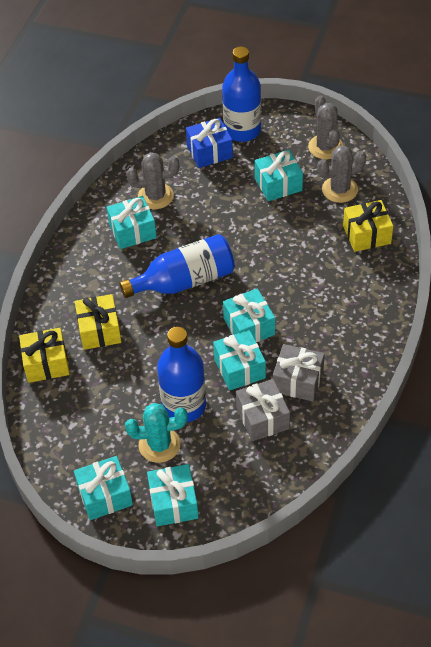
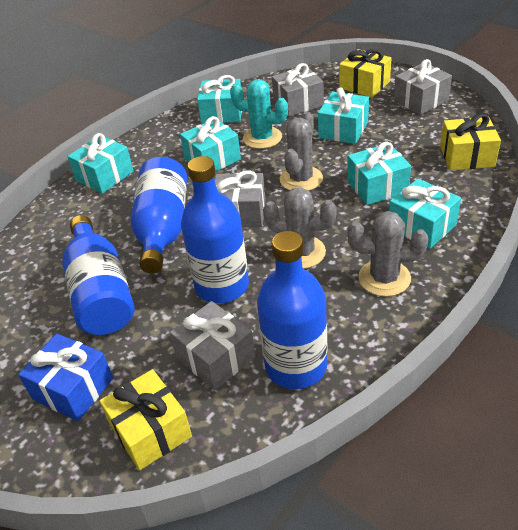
blue bottle: [120,234,235,298] [157,327,206,423] [222,47,261,142] = 3 -> [62,215,134,335] [131,157,187,273] [181,156,249,303] [257,231,327,389] = 4
grey gift: [236,379,290,441] [273,344,325,402] = 2 -> [170,301,255,390] [215,170,266,227] [272,63,324,117] [394,59,452,115] = 4

